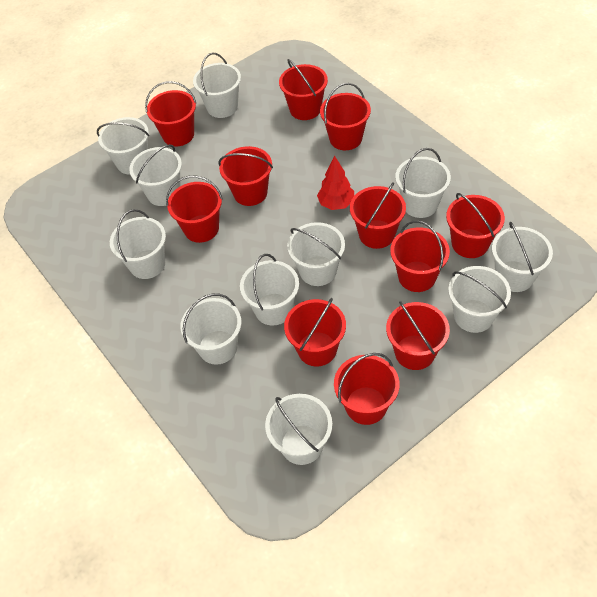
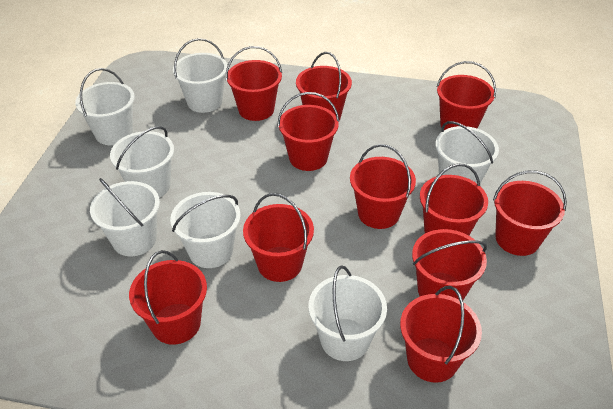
red tree: [317,155,354,210] = 1 -> none = 0
white bucket: [97,117,149,175] [110,209,166,279] [129,144,182,206] [180,293,241,365] [193,53,241,118] [240,254,299,326] [265,394,332,465] [287,222,345,286] [395,148,451,218] [448,266,511,333] [492,222,553,292] = 11 -> [75,68,135,145] [90,178,160,256] [110,126,174,198] [170,192,240,268] [173,38,227,113] [308,266,387,361] [435,121,499,183] = 7

